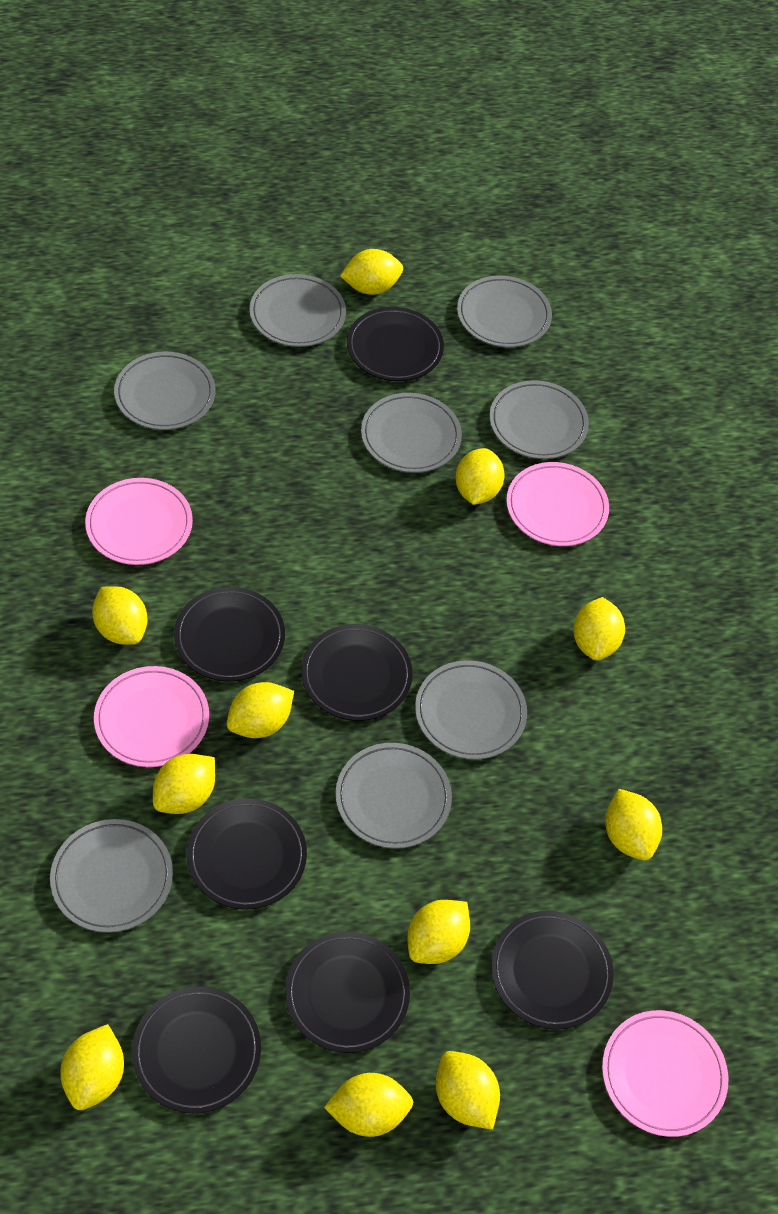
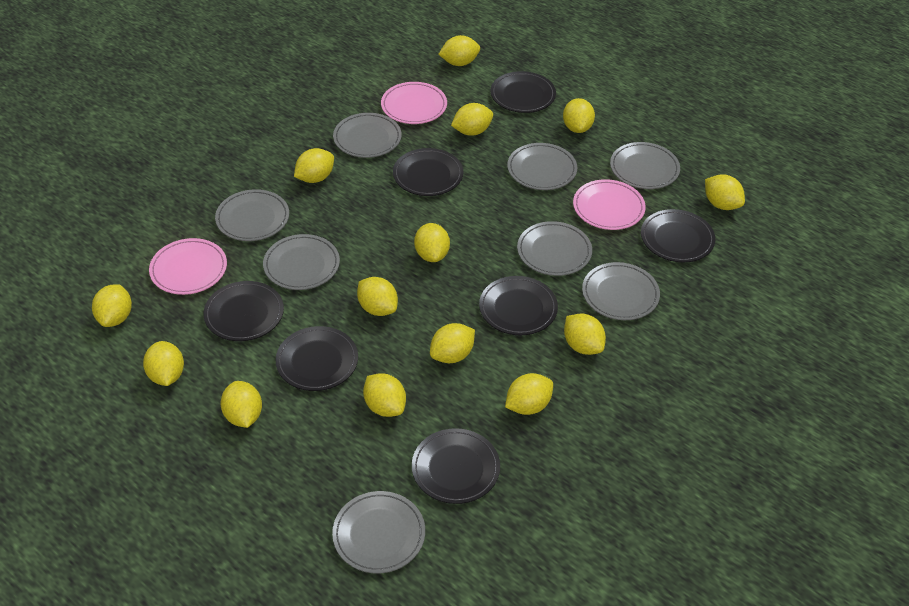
pink plate: [85,478,193,565] [94,666,209,767] [506,462,609,546] [602,1010,728,1137] = 4 -> [149,238,227,295] [381,82,447,124] [573,179,646,230] = 3
yellow lemon: [60,1024,124,1110] [92,586,147,645] [153,754,215,814] [227,682,294,738] [324,1073,413,1137] [340,249,403,295] [407,900,470,964] [436,1051,500,1130] [455,448,505,505] [573,597,625,661] [605,789,662,860] = 11 -> [92,285,132,327] [143,341,184,386] [221,381,262,428] [294,148,334,183] [357,277,398,316] [363,373,406,417] [414,223,450,262] [430,323,475,363] [439,35,480,66] [451,103,493,136] [505,373,553,415] [563,98,595,133] [564,314,606,355] [705,174,745,210] = 14

